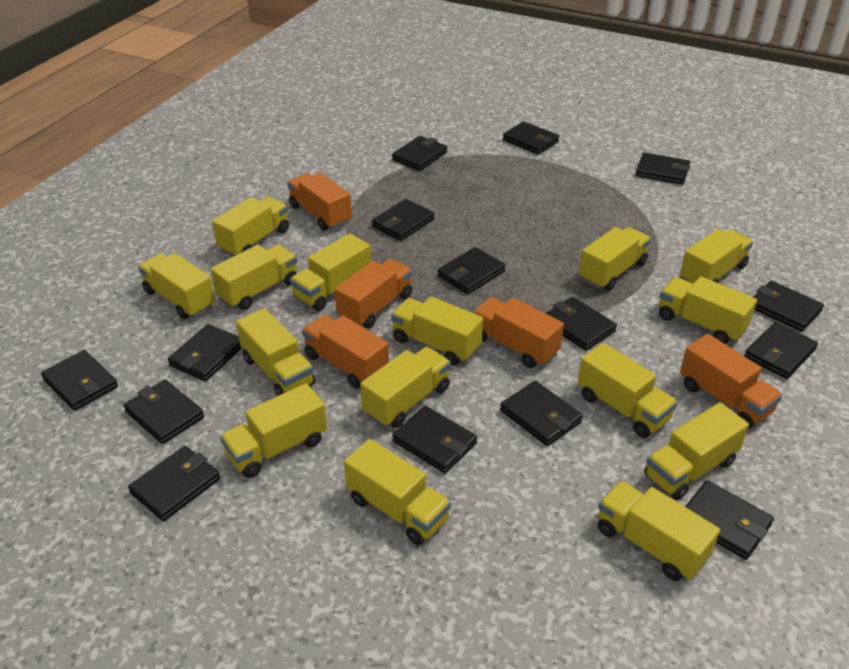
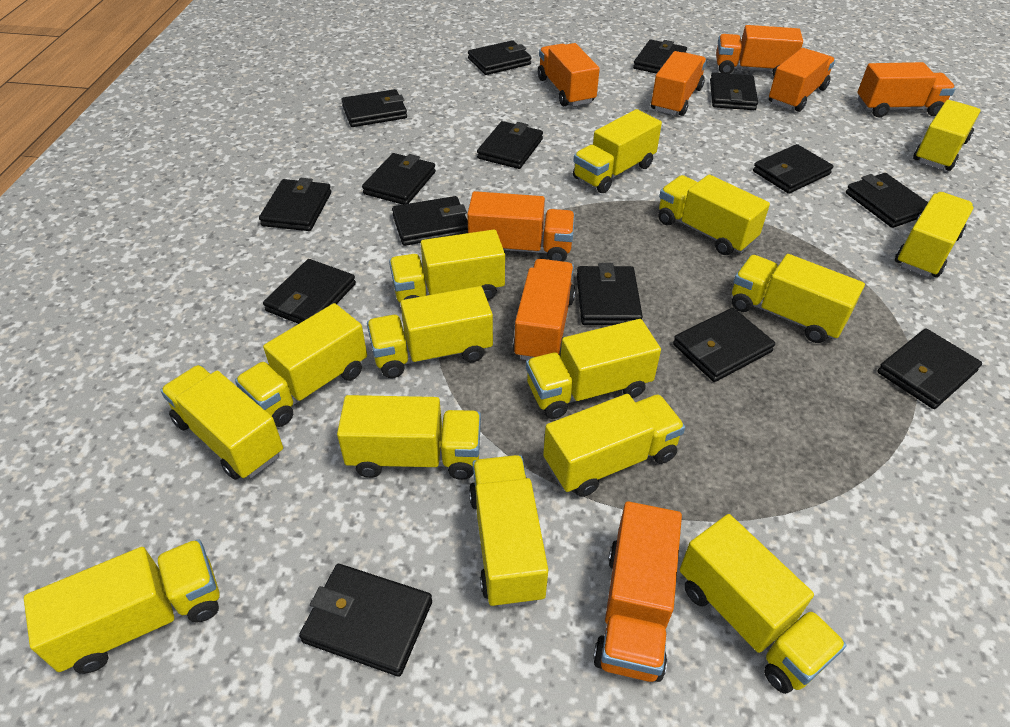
orange truck: [287,173,352,231] [302,315,389,389] [334,259,412,328] [472,297,564,368] [680,334,782,429] = 5 -> [467,191,575,262] [513,259,576,360] [538,43,600,106] [593,501,682,682] [651,51,707,116] [716,25,803,76] [769,48,835,112] [858,62,955,118] = 8

